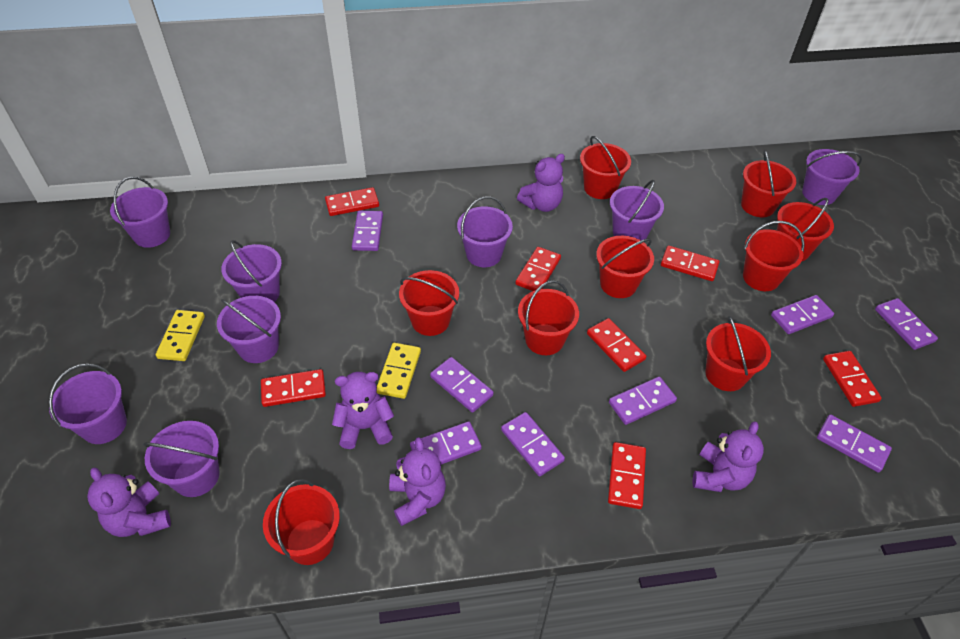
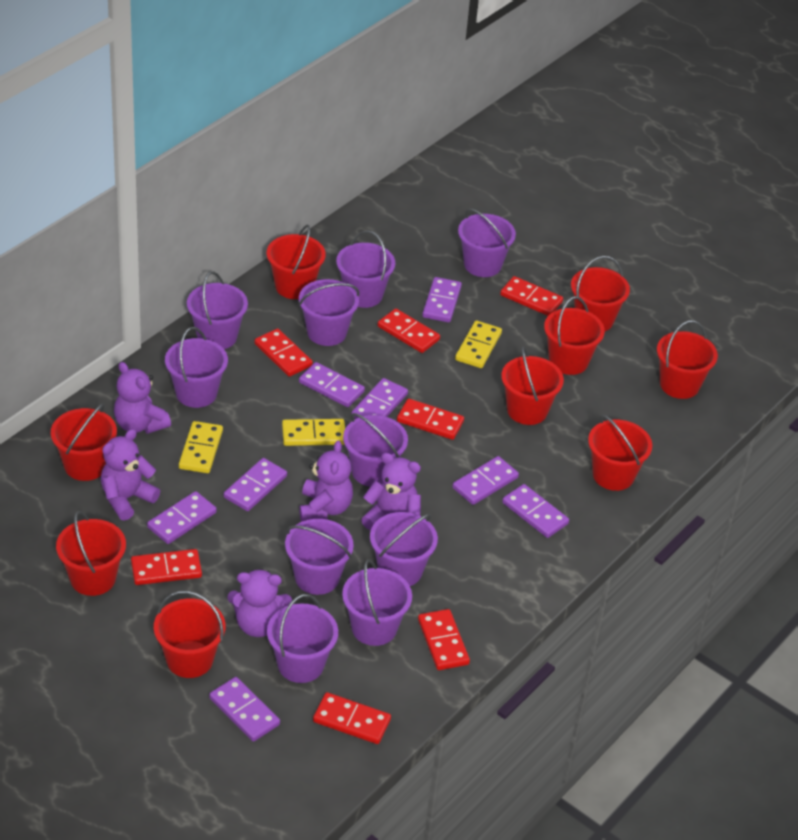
purple bucket: [49,364,127,444] [110,177,170,248] [143,421,220,497] [217,296,281,363] [221,240,282,302] [457,196,513,267] [610,180,664,240] [802,149,862,205] = 8 -> [165,327,228,408] [187,272,248,349] [267,594,338,683] [285,519,354,595] [298,279,359,346] [336,230,395,308] [342,559,412,646] [343,413,408,487] [370,512,438,586] [458,209,516,277] = 10
yellow domino: [156,310,205,361] [377,343,421,399] = 2 -> [179,421,223,473] [282,419,345,446] [455,321,502,368] = 3

